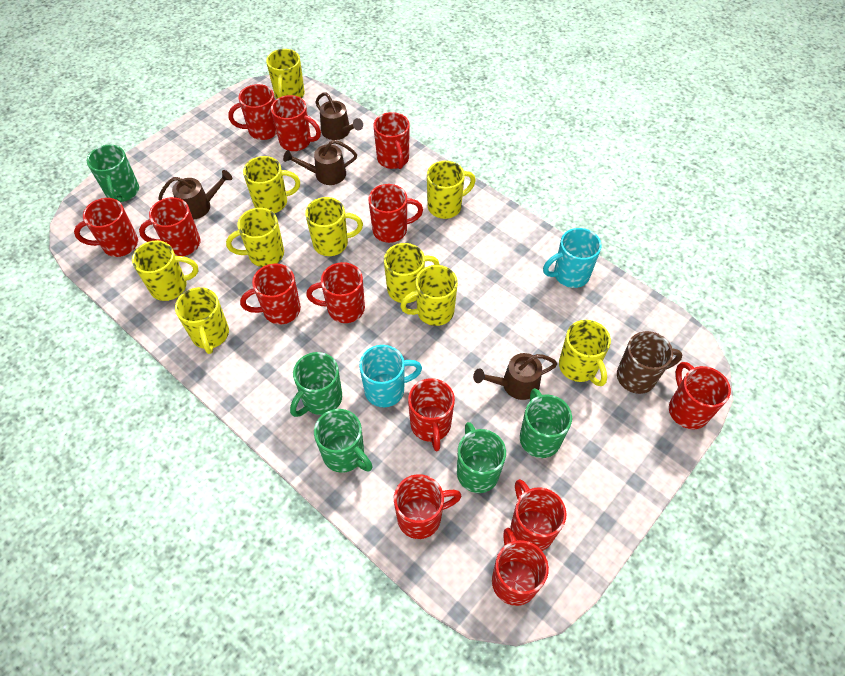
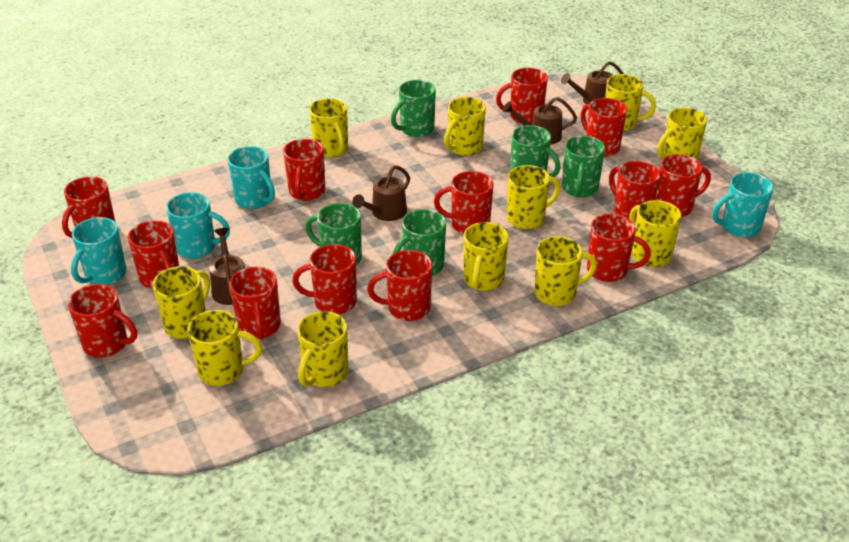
brown mug: [617,331,682,394] = 1 -> none = 0
turquoise mug: [359,345,422,407] [543,228,602,288] = 2 -> [71,217,127,285] [166,192,230,259] [227,146,275,209] [712,172,774,237] = 4
yellow mug: [132,240,198,301] [175,287,229,354] [226,208,284,267] [243,156,300,213] [266,49,305,99] [305,197,363,256] [384,243,440,303] [400,265,458,326] [427,161,476,219] [559,320,611,386] = 10 -> [153,266,210,339] [187,310,262,386] [297,311,349,387] [309,98,348,157] [444,97,486,156] [464,222,509,291] [507,165,560,229] [534,236,597,306] [605,74,656,131] [630,200,682,267] [657,107,707,160] = 11

